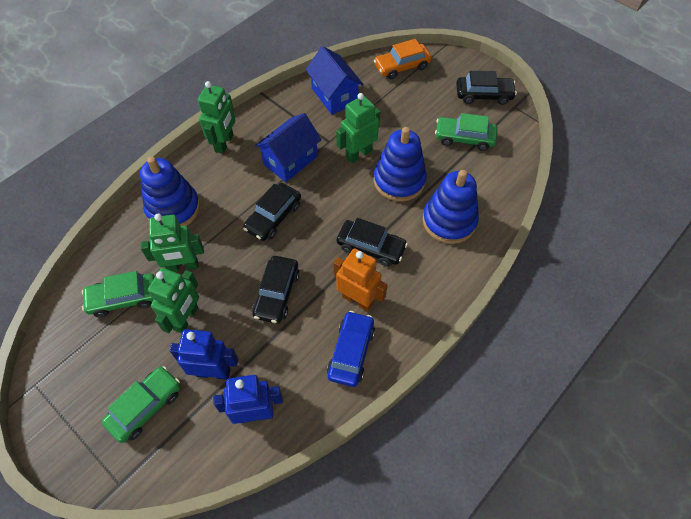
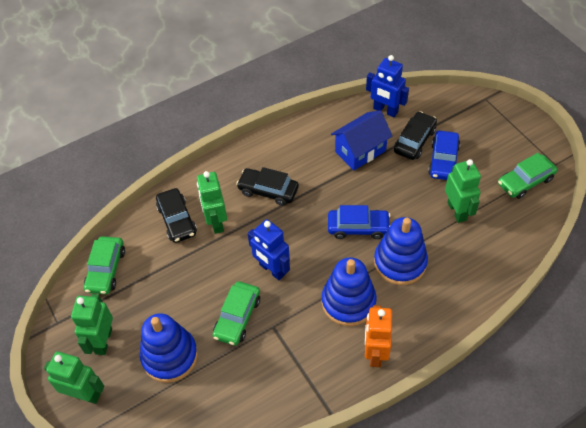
black car: [243,183,301,241] [253,256,299,324] [337,218,408,267] [456,71,517,105] = 4 -> [156,188,197,243] [236,167,299,206] [394,111,437,160] = 3
blue car: [327,311,375,387] = 1 -> [328,205,390,239] [428,130,460,180] = 2
blue house: [255,113,322,182] [305,46,364,115] = 2 -> [331,110,392,170] = 1
orange car: [374,39,432,79] = 1 -> none = 0

